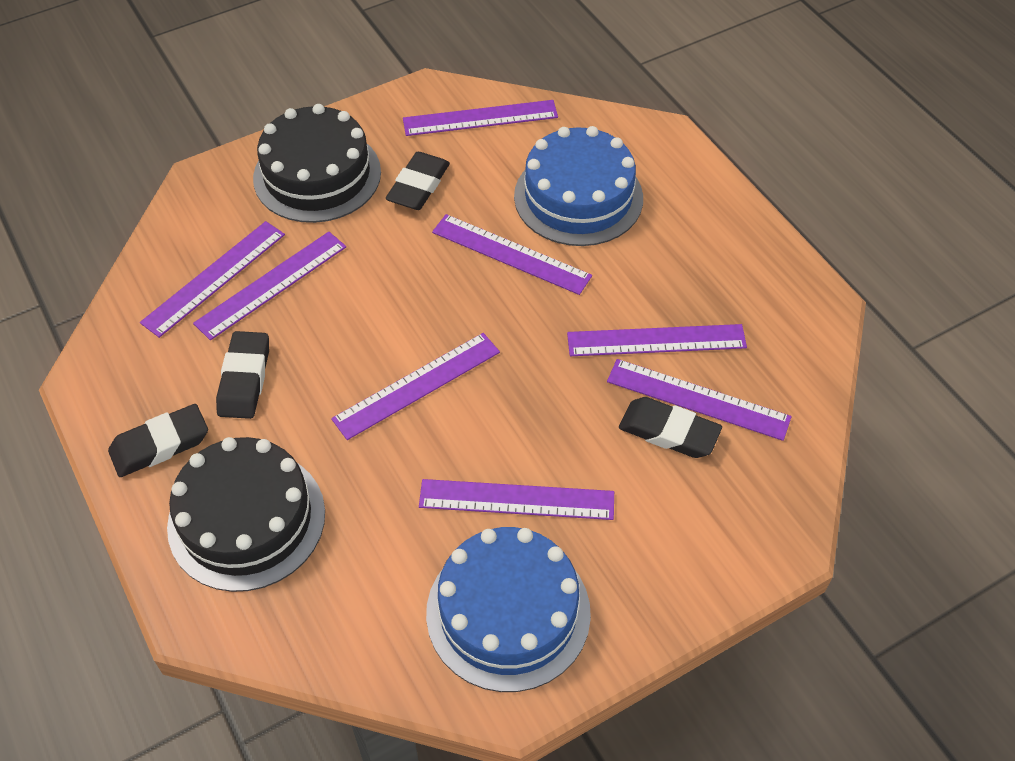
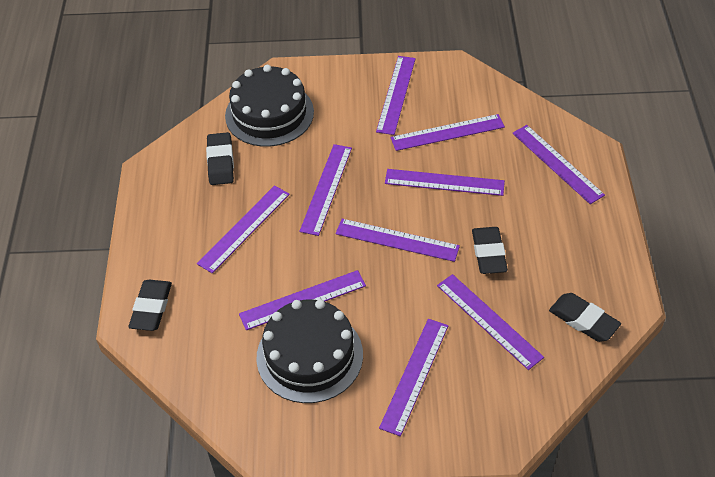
blue cake: [426,527,591,692] [514,126,643,246] = 2 -> none = 0
purple ruler: [140,221,285,338] [193,232,346,340] [331,333,500,440] [403,100,558,136] [419,479,614,520] [432,214,592,295] [567,324,747,356] [607,359,792,441] = 8 -> [197,185,290,273] [239,270,366,330] [299,144,352,236] [336,219,460,262] [376,56,416,135] [379,319,448,436] [385,169,505,196] [391,114,505,151] [437,274,544,370] [512,125,605,204] = 10

